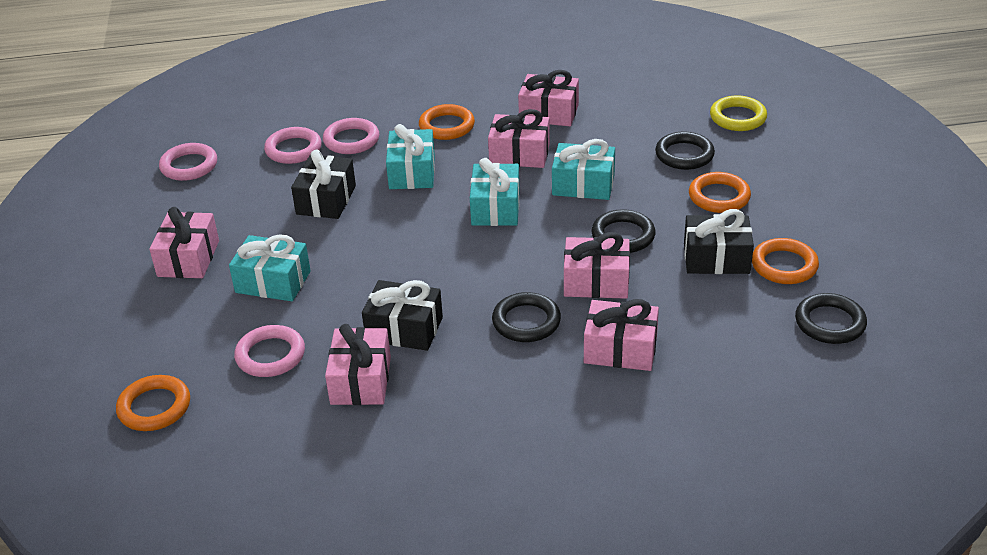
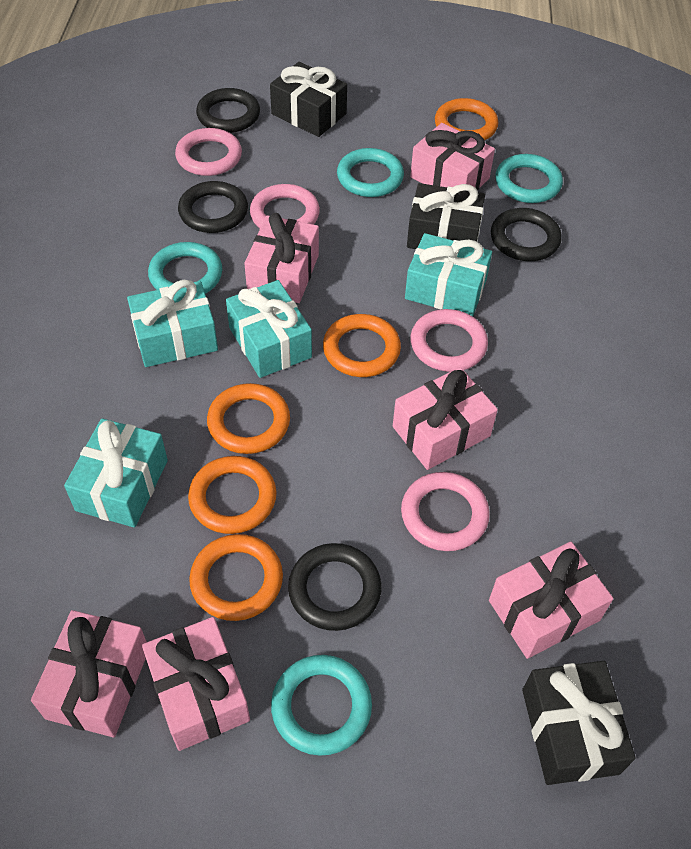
orange ring: [116,375,190,431] [419,104,475,140] [689,172,751,213] [752,238,819,284] = 4 -> [188,456,277,534] [189,534,283,621] [207,383,290,454] [323,314,401,377] [435,98,498,140] = 5
turquoise ring: none = 0 -> [148,242,222,294] [271,655,372,756] [337,148,404,197] [496,154,563,203] = 4
yellow ring: [710,96,767,131] = 1 -> none = 0

